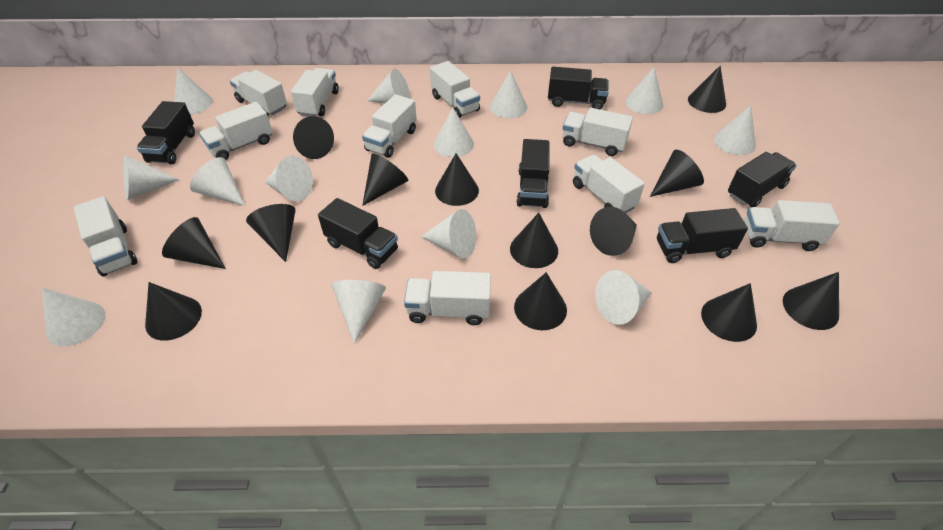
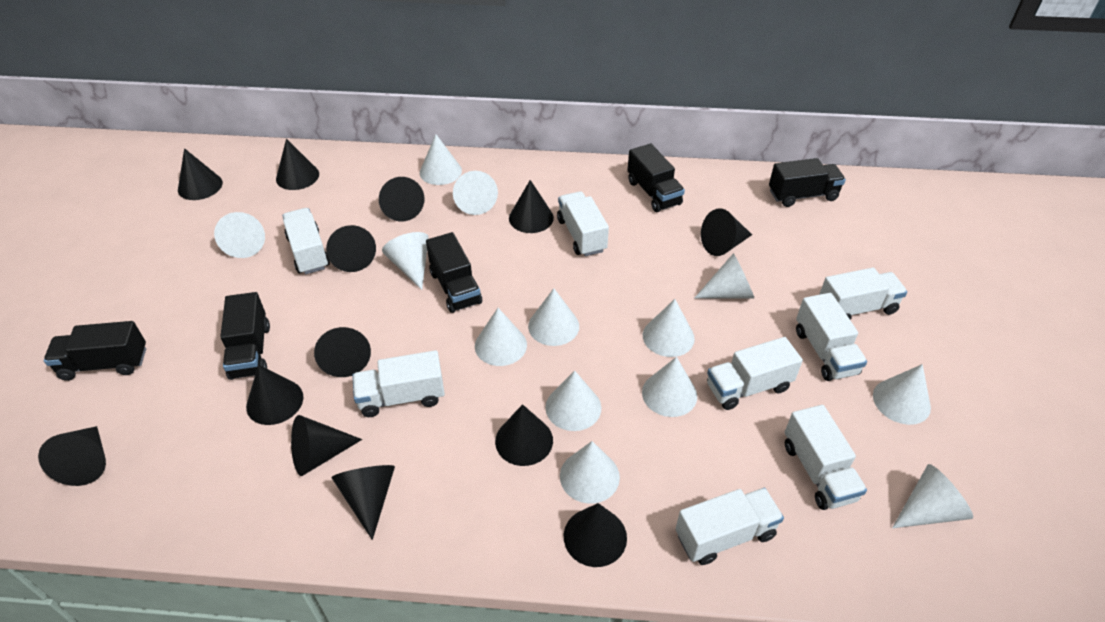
black truck: [137,101,195,164] [318,198,398,269] [516,139,550,208] [548,67,609,109] [657,208,748,263] [728,152,797,207] = 6 -> [44,321,146,381] [220,292,270,380] [426,232,482,313] [627,144,685,212] [769,158,846,207] = 5
white truck: [73,196,137,277] [199,102,273,160] [230,70,287,116] [291,68,339,117] [362,94,417,158] [404,271,491,325] [430,61,480,118] [562,108,633,156] [573,155,645,213] [744,200,840,251] = 10 -> [282,208,330,275] [352,350,445,417] [557,191,609,256] [676,488,784,565] [707,337,803,410] [785,405,867,510] [796,293,867,381] [819,268,907,320] = 8

